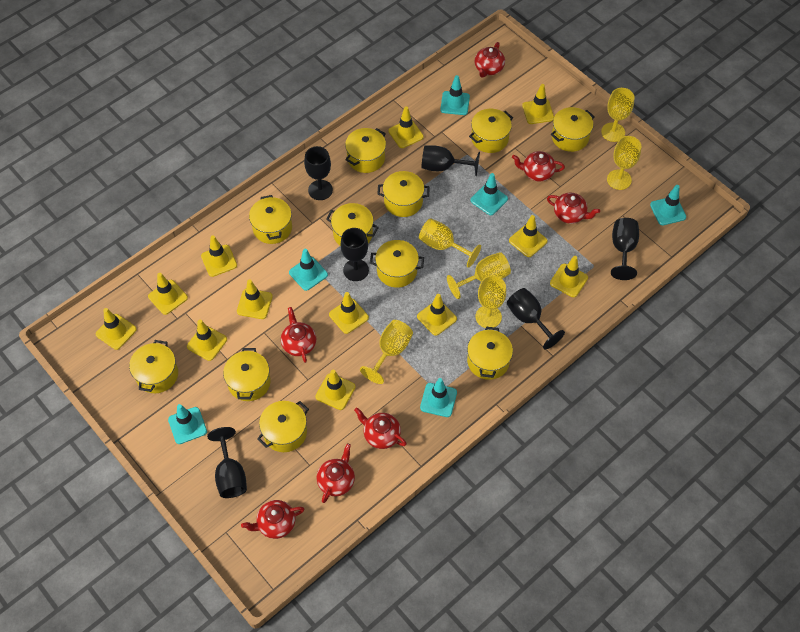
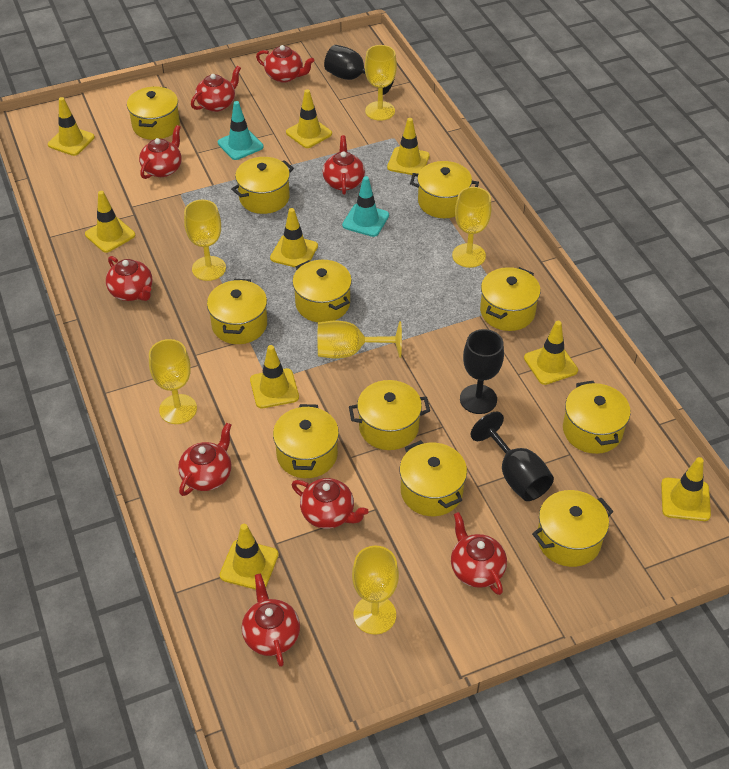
black goblet: [207,427,247,498] [304,146,333,200] [341,228,369,281] [422,145,480,176] [507,288,565,349] [611,218,639,280] = 6 -> [324,45,395,95] [460,329,504,414] [471,412,554,501] = 3
red teapot: [241,500,305,539] [281,307,316,363] [317,443,355,503] [354,407,407,449] [475,42,505,78] [512,151,565,181] [547,193,600,224] = 7 -> [106,256,153,301] [139,125,182,179] [178,423,231,496] [191,66,241,112] [242,574,300,667] [256,45,314,83] [292,478,369,529] [323,135,365,195] [451,512,507,595] = 9
turquoise traffic cone: [168,404,207,444] [289,249,328,291] [420,378,457,417] [440,75,470,115] [470,173,508,215] [650,185,686,225] = 6 -> [218,101,263,160] [342,176,389,237] = 2
yellow traffic cone: [96,308,137,350] [148,273,188,315] [187,320,227,361] [201,235,237,277] [237,280,273,319] [315,369,355,410] [329,292,369,334] [388,106,424,148] [417,294,457,336] [509,215,548,257] [522,84,554,124] [550,256,588,297] = 12 -> [48,97,95,156] [85,191,135,253] [220,524,279,590] [250,345,299,408] [270,208,318,268] [286,89,332,148] [387,118,430,175] [524,321,578,385] [661,457,711,521] = 9

